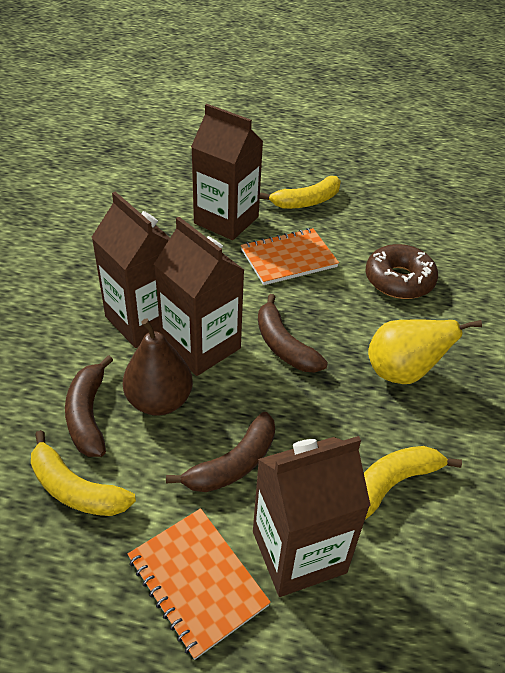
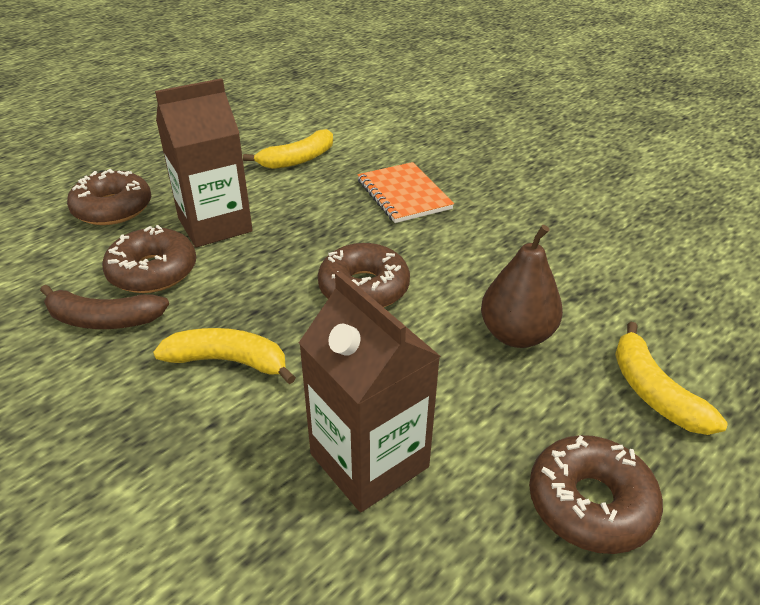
brown banana: [65,355,113,457] [166,412,275,492] [258,294,328,373] = 3 -> [40,285,169,329] = 1
brown carton: [91,192,170,348] [154,217,244,376] [191,104,263,240] [253,436,371,597] = 4 -> [155,78,253,247] [299,271,441,512] = 2
brown donut: [365,244,438,299] = 1 -> [67,169,151,225] [102,225,196,293] [318,243,410,307] [529,435,663,554] = 4
orange notebook: [128,508,271,660] [241,228,339,285] = 2 -> [358,162,454,223] = 1
yellow pear: [368,319,482,384] = 1 -> none = 0

